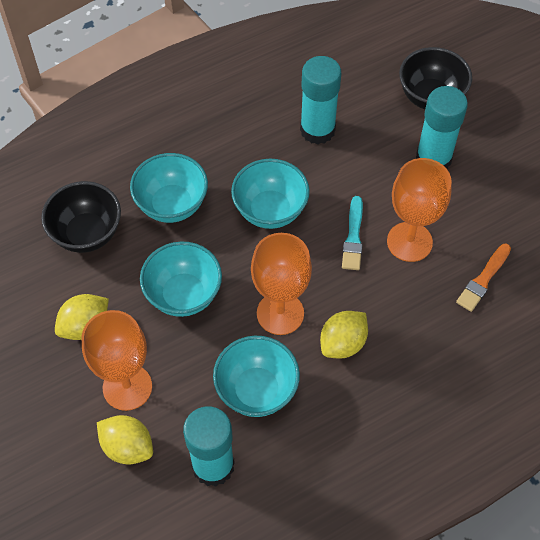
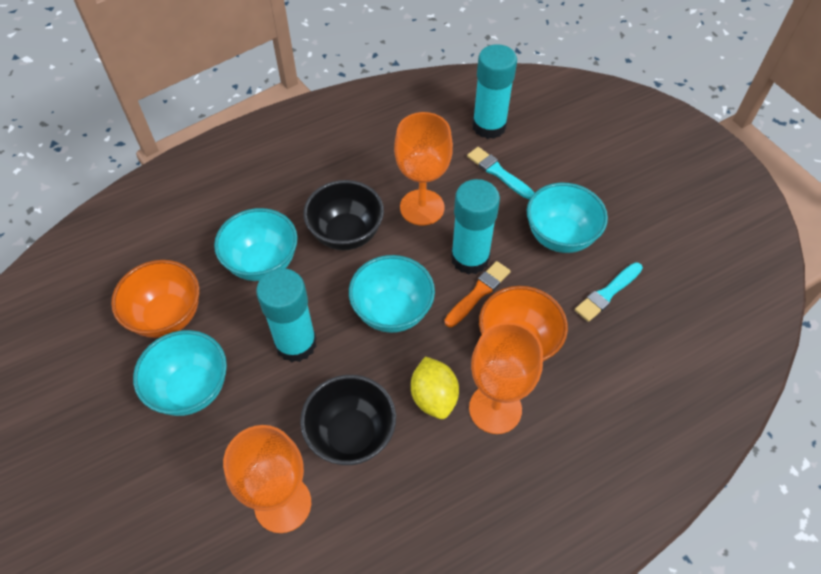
orange bowl: none = 0 -> [111,260,200,338] [479,286,568,361] = 2
turquoise brush: [342,196,363,270] = 1 -> [467,147,534,199] [575,262,643,322] = 2
yellow lemon: [55,294,109,340] [97,415,153,465] [320,311,368,358] = 3 -> [411,357,459,419] = 1

